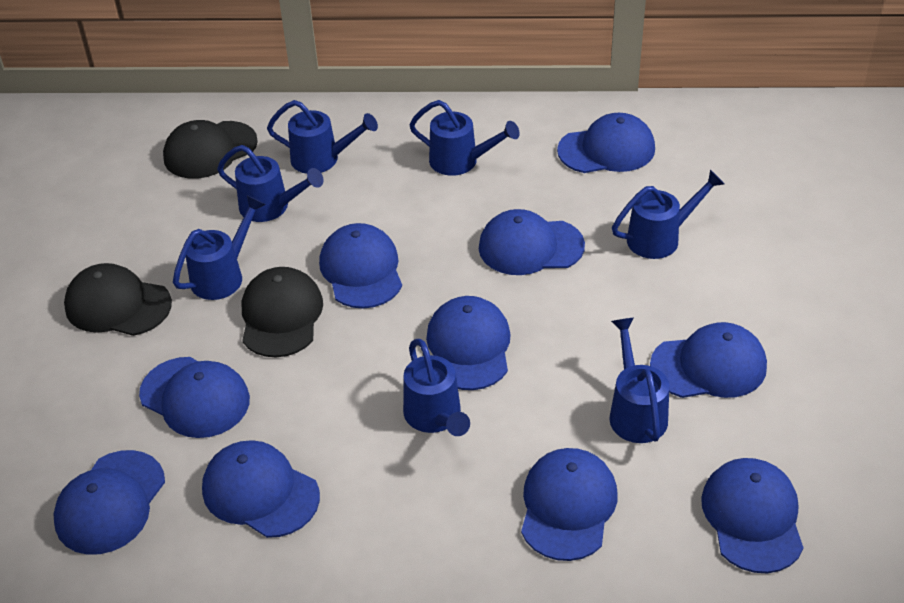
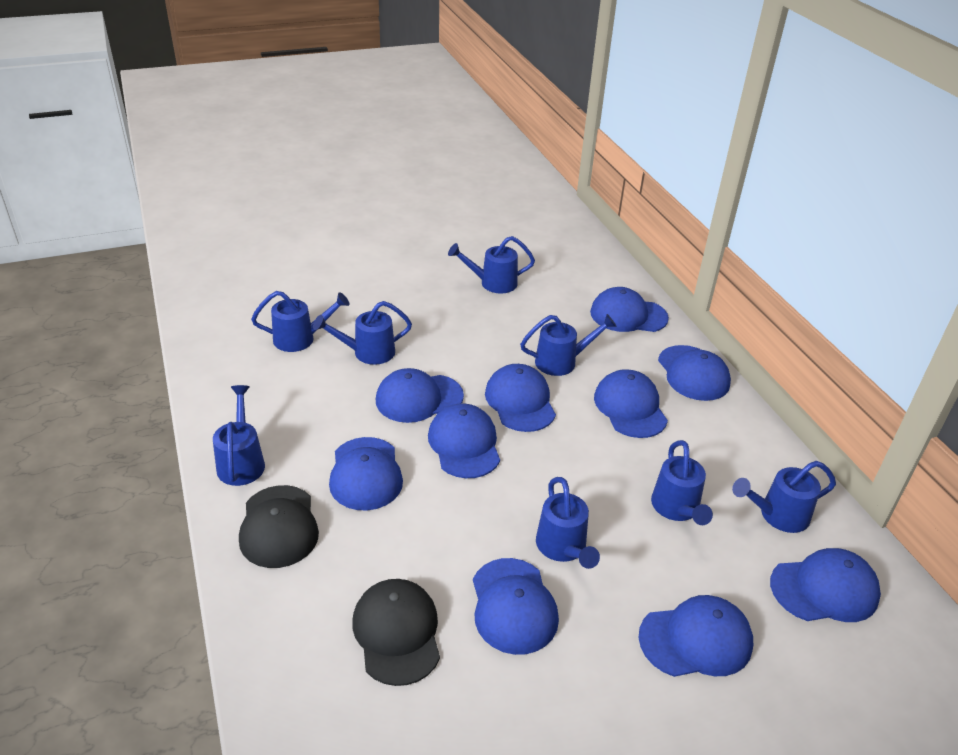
black cap: [64,263,172,336] [163,120,258,179] [242,267,323,357] = 3 -> [239,485,319,568] [352,579,440,686] = 2
blue watering can: [173,195,266,300] [217,145,324,222] [267,100,378,174] [403,339,470,436] [409,100,520,176] [609,318,669,443] [612,170,724,259] = 7 -> [213,385,265,486] [251,291,349,352] [313,301,412,365] [448,236,535,293] [520,314,617,376] [536,477,600,569] [651,440,713,525] [732,461,836,533] = 8

